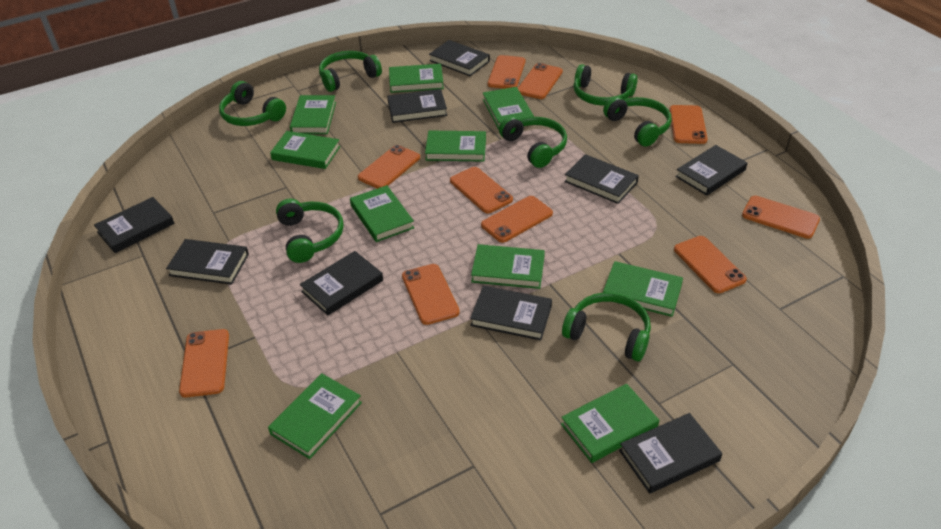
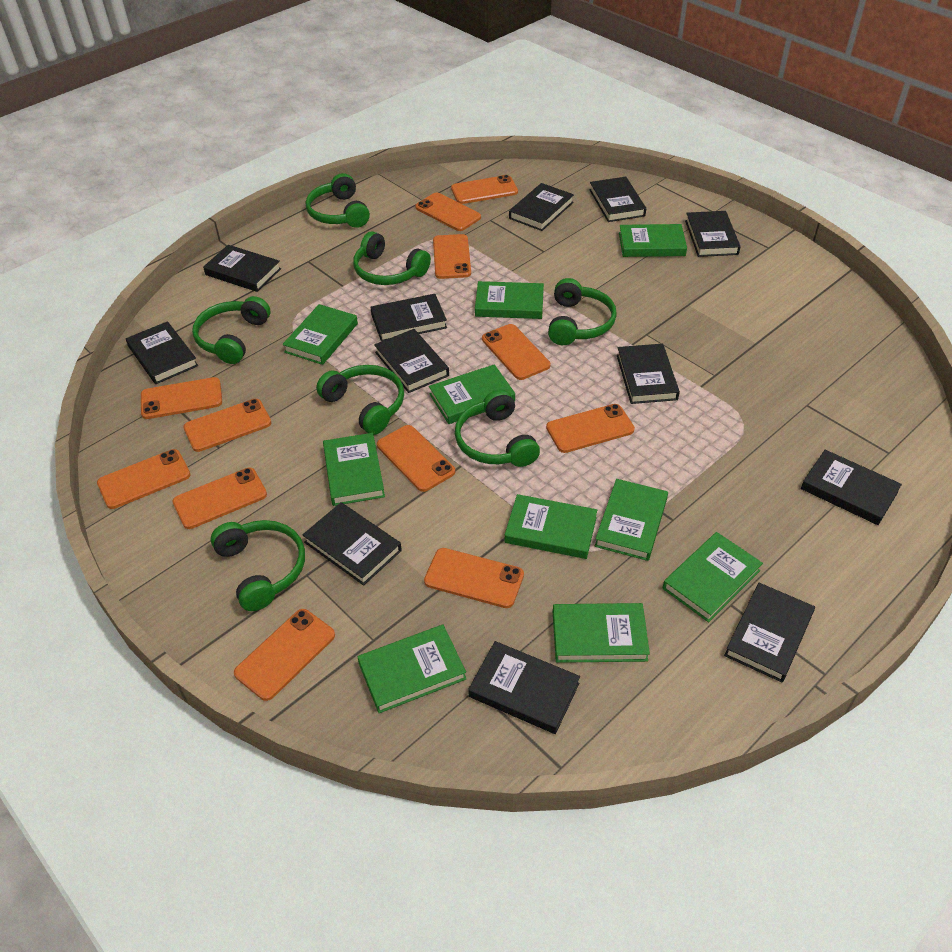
black book: [94,197,175,253] [166,239,249,285] [300,251,383,315] [387,89,447,123] [429,40,490,76] [470,286,552,340] [564,154,639,204] [619,413,722,494] [675,145,747,196] = 9 -> [126,321,198,384] [203,245,281,292] [303,502,402,586] [371,294,447,342] [374,329,449,393] [468,641,580,734] [509,183,574,231] [589,177,646,222] [617,344,680,404] [685,211,741,257] [724,583,815,682] [801,450,902,525] = 12
orange phone: [179,329,229,397] [358,145,420,189] [402,264,460,325] [450,167,513,213] [481,196,553,243] [488,55,525,89] [518,63,563,99] [669,105,708,144] [674,236,747,293] [742,196,820,239] = 10 -> [97,449,190,509] [141,377,222,419] [173,468,267,529] [183,399,271,452] [234,609,335,701] [377,425,455,492] [415,192,481,231] [424,548,524,608] [433,234,471,279] [451,175,518,204] [482,324,550,380] [546,404,635,453] = 12

